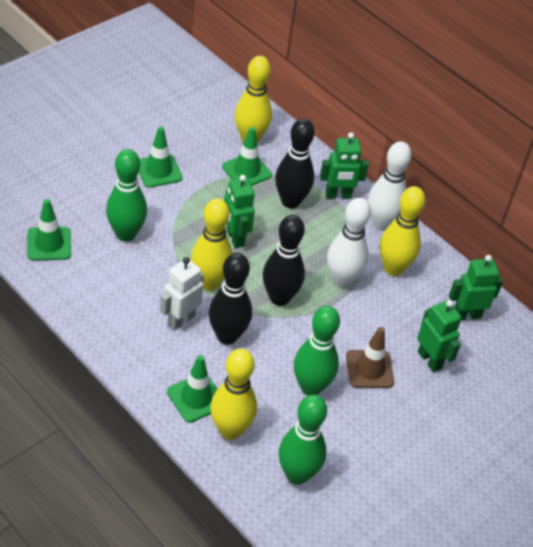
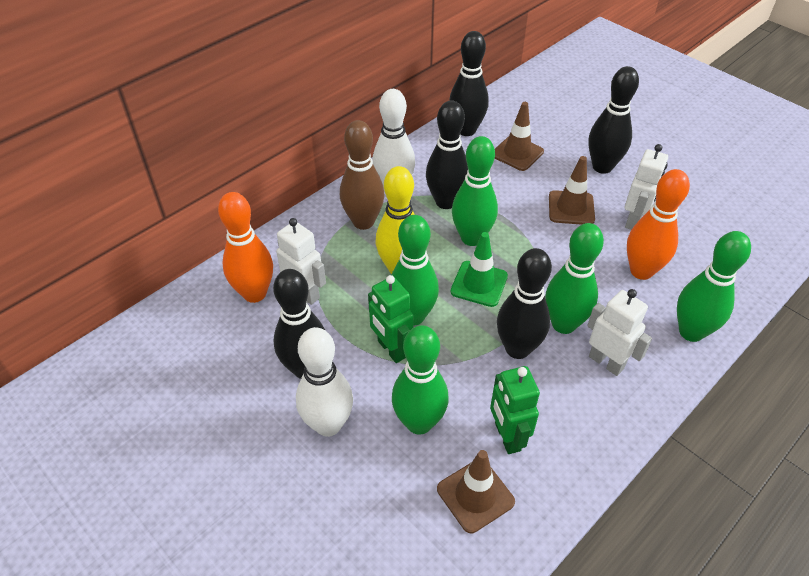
black bowling pin: [209,253,252,345] [263,215,305,306] [275,118,315,208] = 3 -> [273,269,325,379] [426,100,468,209] [449,31,489,136] [497,248,552,359] [588,66,639,174] = 5
brown bowling pin: none = 0 -> [340,120,385,230] = 1
brown traffic cone: [346,327,394,388] = 1 -> [437,450,515,533] [495,102,544,171] [549,156,595,225] = 3
green bowling pin: [106,149,147,242] [279,395,327,485] [294,306,340,396] = 3 -> [392,215,439,326] [392,325,448,435] [452,136,498,246] [545,223,604,334] [677,231,751,342] = 5
green robot: [224,175,255,248] [320,132,369,199] [417,300,462,372] [449,255,503,320] = 4 -> [368,275,414,363] [490,366,540,454] = 2
green traffic cone: [27,199,71,261] [139,126,183,187] [167,355,217,423] [222,127,272,186] = 4 -> [451,232,508,307] = 1
orange bowling pin: none = 0 -> [218,192,273,303] [627,169,690,280] = 2
white robot: [160,257,204,330] = 1 -> [276,218,326,305] [587,289,652,376] [625,144,668,230] = 3
yellow bowling pin: [191,198,233,290] [211,348,257,440] [235,56,272,143] [380,186,425,276] = 4 -> [376,166,415,274] = 1

